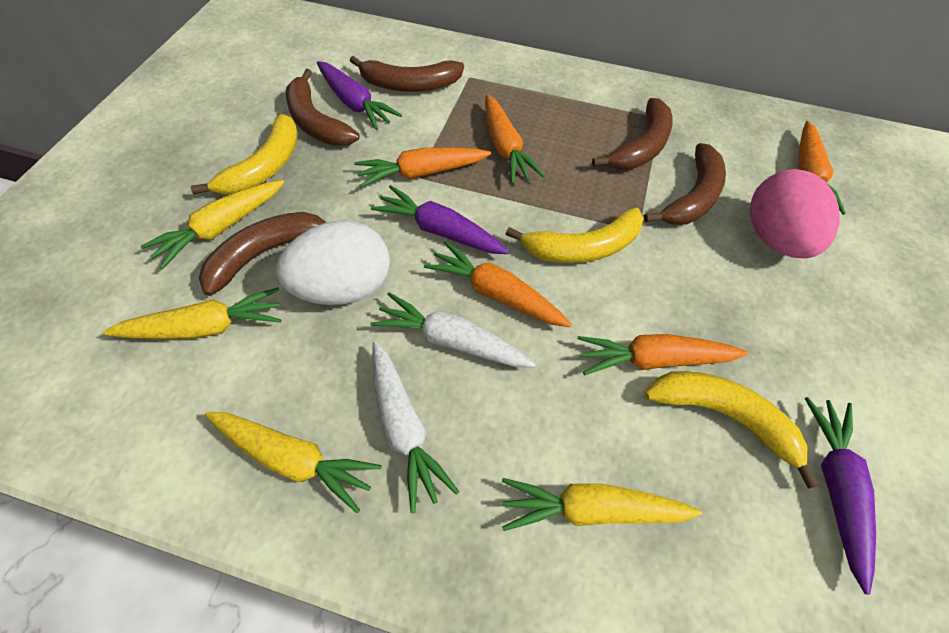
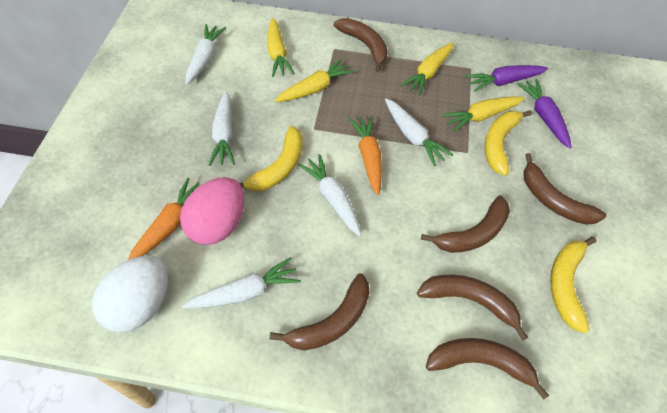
brown banana: [199,212,327,296] [286,69,359,146] [350,56,464,92] [592,98,673,169] [644,143,726,225] = 5 -> [270,274,370,351] [334,18,388,72] [417,275,528,341] [421,196,510,253] [426,338,549,399] [523,153,606,225] = 6
orange carrot: [354,147,491,188] [424,241,572,327] [485,94,545,184] [577,334,748,375] [798,121,846,215] = 5 -> [128,178,199,260] [349,116,382,195] = 2
purple carrot: [317,61,402,130] [371,185,509,254] [805,397,876,595] = 3 -> [465,65,548,91] [517,79,572,148] = 2
white carrot: [370,292,536,367] [372,341,459,513] = 2 -> [182,257,301,308] [186,24,226,84] [209,91,235,166] [298,154,361,236] [385,98,453,166] = 5

